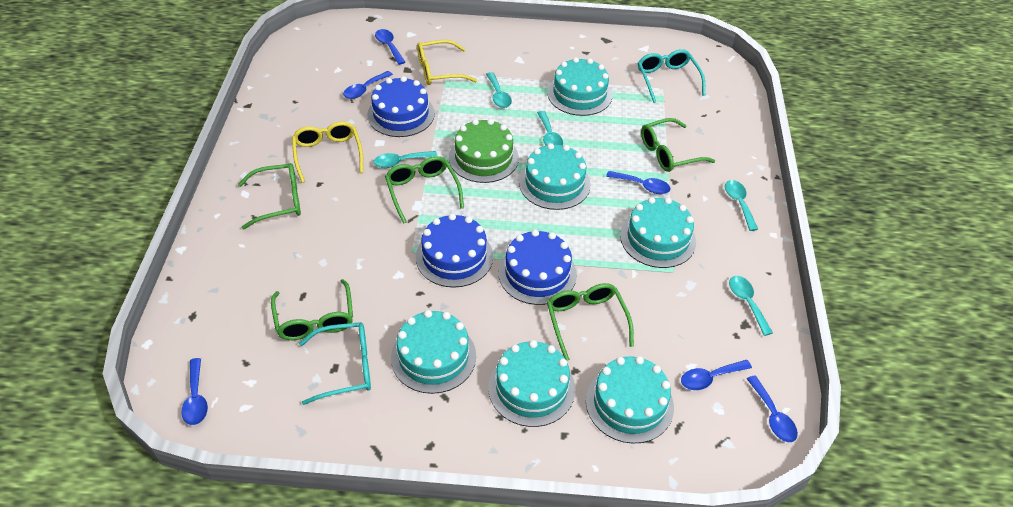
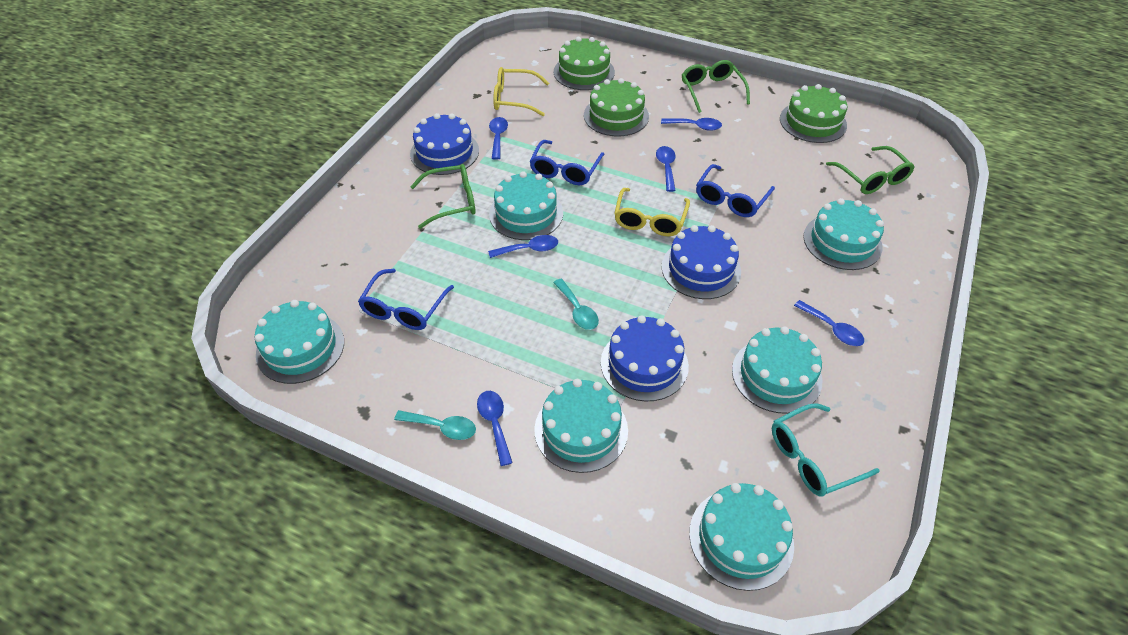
blue glasses: none = 0 -> [358,269,454,330] [529,140,605,185] [696,164,775,217] = 3
green cake: [449,119,519,183] = 1 -> [554,37,615,90] [584,78,649,136] [780,84,847,143] = 3
green glasses: [238,163,301,229] [271,279,353,340] [385,156,464,224] [547,283,634,361] [641,118,715,172] = 5 -> [410,164,476,229] [682,60,750,113] [826,146,914,194] = 3
turquoise glasses: [299,322,371,405] [638,49,705,103] = 2 -> [772,403,880,497] = 1
turquoise spoon: [373,151,437,168] [486,72,512,108] [537,111,563,146] [725,180,758,231] [729,276,773,336] = 5 -> [394,410,476,440] [553,279,599,330] = 2

